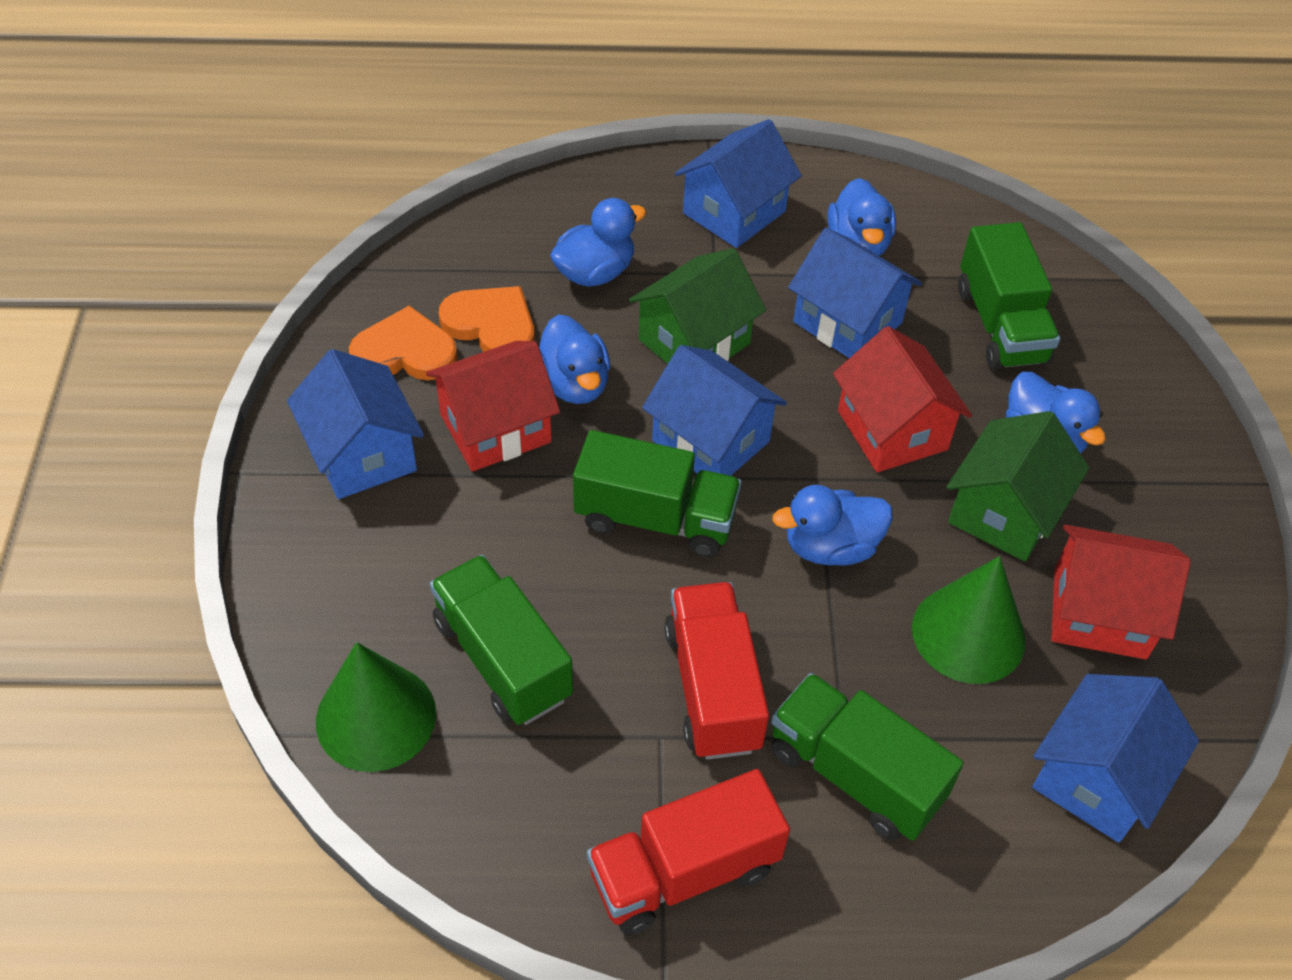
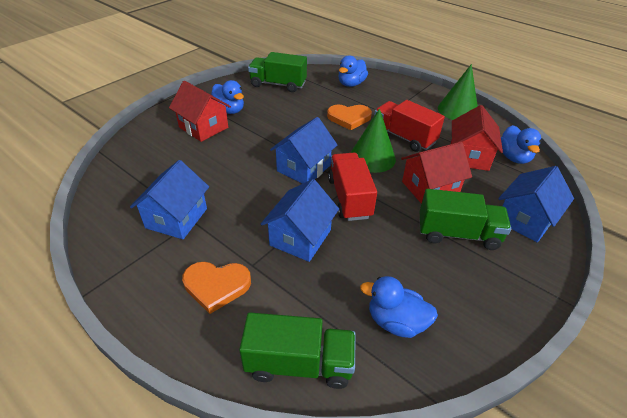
blue duck: [539,314,610,404] [550,198,646,287] [772,485,892,566] [828,178,896,256] [1006,372,1106,454] = 5 -> [211,80,244,114] [339,55,368,87] [360,276,438,338] [501,125,542,164] = 4
blue house: [287,349,424,499] [642,345,787,476] [675,119,802,248] [788,228,922,358] [1032,674,1199,843] = 5 -> [130,160,209,239] [261,179,339,262] [270,117,337,184] [498,166,574,242] = 4
green house: [629,248,766,364] [947,411,1089,561] = 2 -> none = 0
green truck: [430,555,573,725] [573,430,742,557] [771,673,964,841] [958,222,1060,370] = 4 -> [239,312,356,389] [248,52,307,92] [420,189,511,250] = 3

